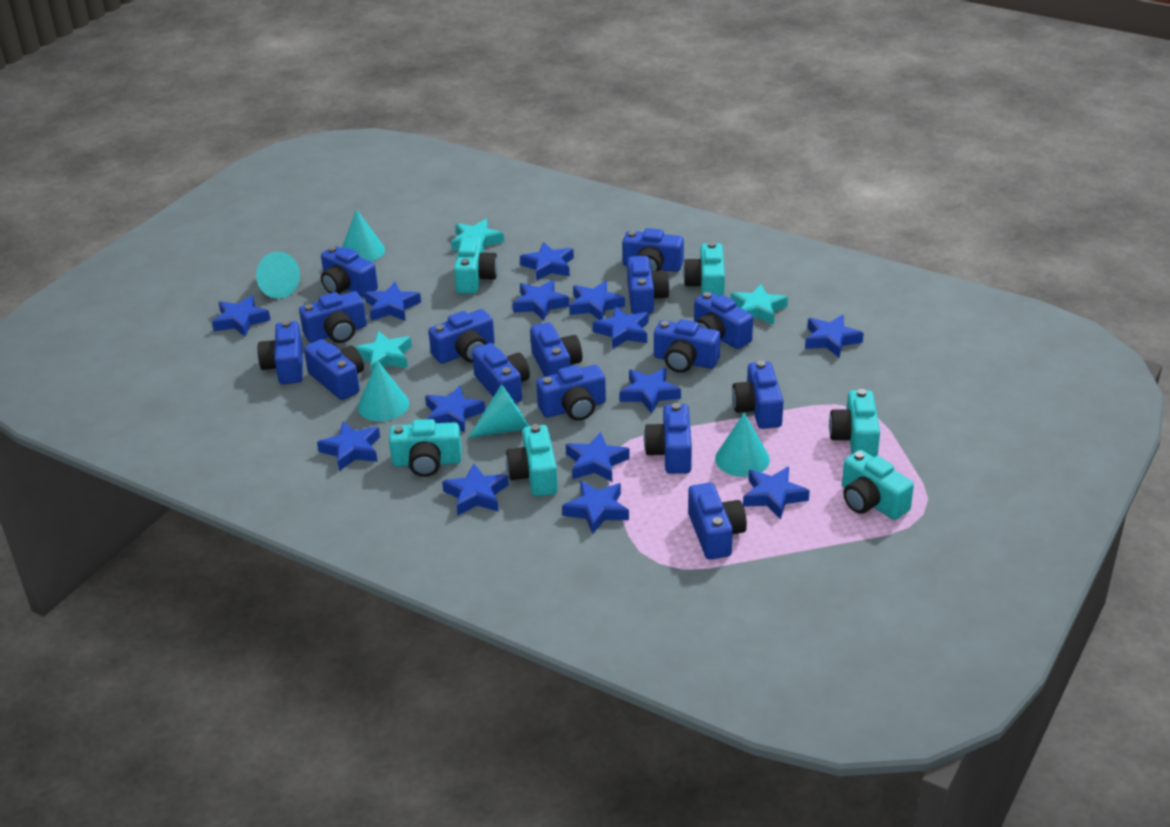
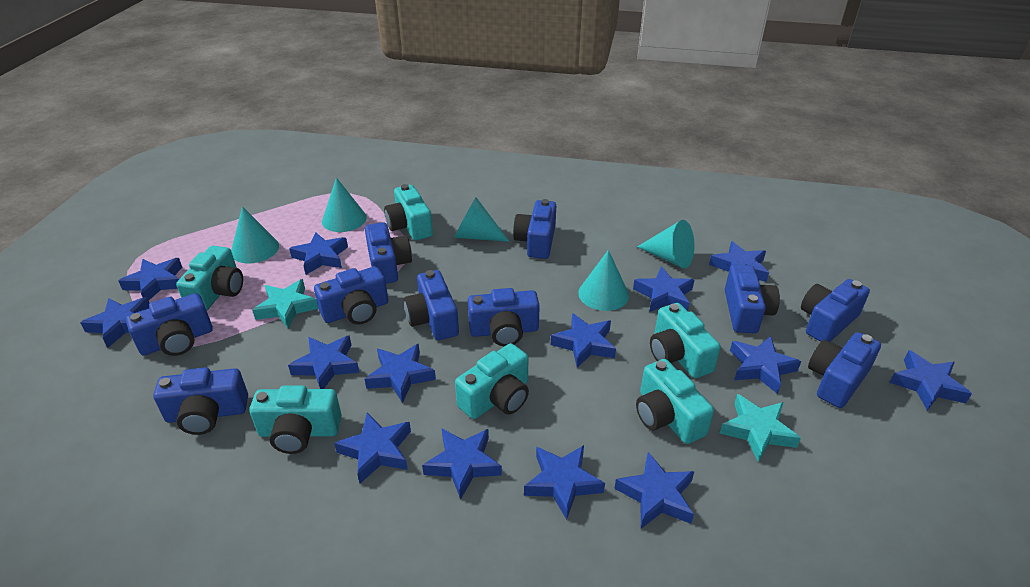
blue camera: [257,320,303,384] [299,291,367,343] [304,339,364,400] [321,246,378,297] [428,309,495,364] [472,343,530,403] [530,322,582,377] [536,365,606,421] [622,228,684,272] [627,256,670,314] [644,403,692,474] [654,319,720,373] [688,483,747,560] [694,292,753,349] [732,361,784,429] = 15 -> [126,293,213,356] [153,367,248,435] [314,266,388,324] [365,222,412,284] [404,270,459,340] [468,288,540,346] [513,199,556,259] [725,264,780,333] [801,279,870,342] [808,332,881,408] = 10
turquoise star: [355,331,412,373] [451,219,504,252] [731,284,788,325] = 3 -> [252,279,319,328] [720,394,801,462] = 2

